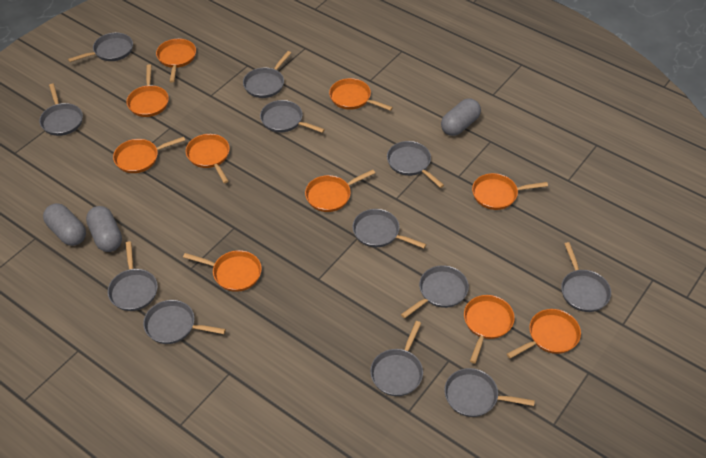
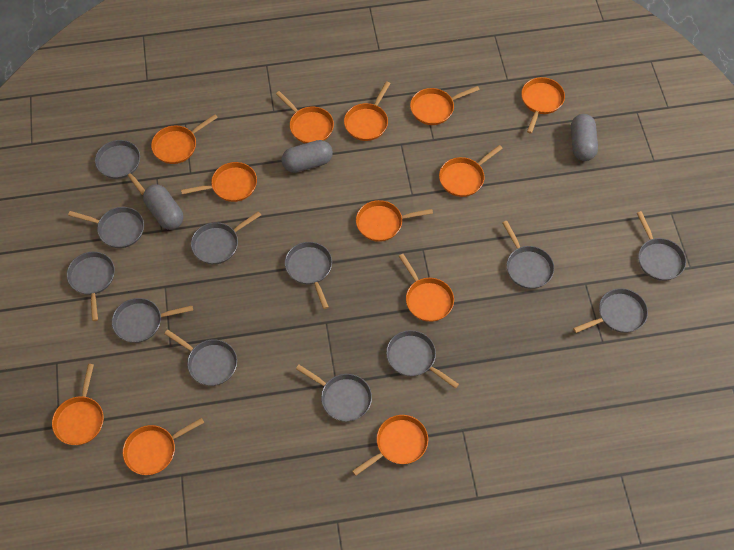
orange pan: [113,137,185,173] [126,64,169,117] [156,39,196,83] [183,250,262,292] [186,134,230,183] [305,170,375,212] [329,78,393,111] [464,295,515,363] [472,173,548,210] [507,309,581,359] = 10 -> [52,364,104,445] [123,418,204,475] [151,114,218,164] [181,162,257,202] [276,91,334,143] [344,81,391,141] [352,415,428,476] [356,200,433,242] [399,254,454,322] [410,86,479,125] [439,145,503,197] [521,77,565,133] = 12

